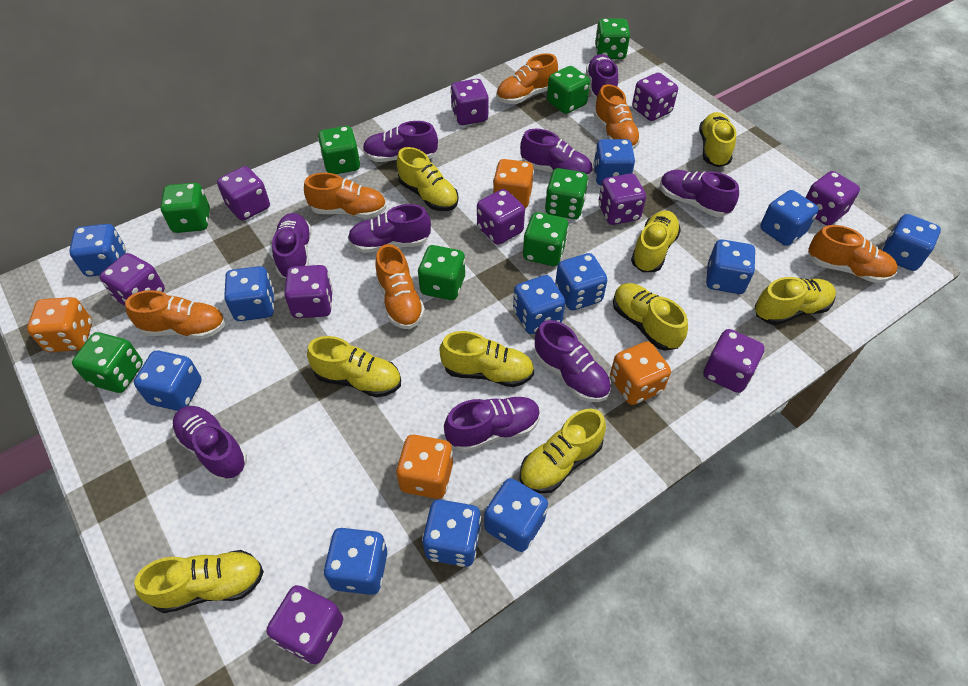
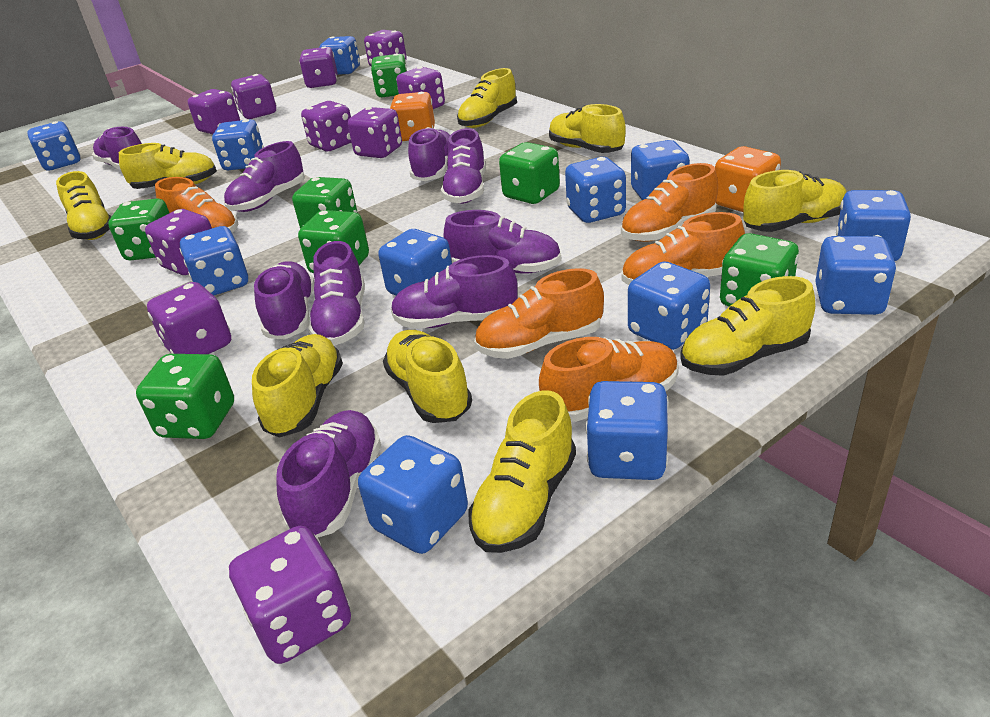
green dice: [72,332,143,393] [160,183,210,233] [318,126,361,174] [418,245,465,300] [523,212,569,266] [545,168,588,219] [547,66,590,114] [595,18,630,59] = 8 -> [108,198,169,261] [136,354,234,439] [292,177,358,229] [298,210,369,273] [371,53,407,98] [499,142,560,204] [720,233,799,306] = 7
orange dice: [27,297,92,352] [396,435,453,499] [493,159,534,208] [610,341,671,405] = 4 -> [390,92,435,141] [715,146,781,212] = 2
orange shoe: [125,290,225,339] [304,173,386,218] [375,244,425,329] [496,53,558,104] [593,84,641,149] [808,225,898,283] = 6 -> [155,177,238,233] [474,268,604,359] [539,337,679,422] [621,163,718,242] [621,212,745,285] = 5

